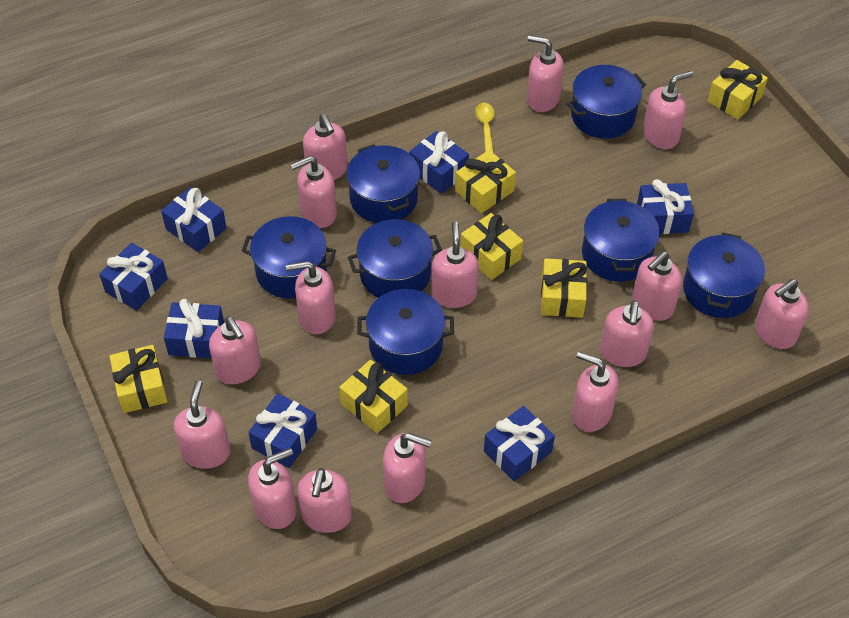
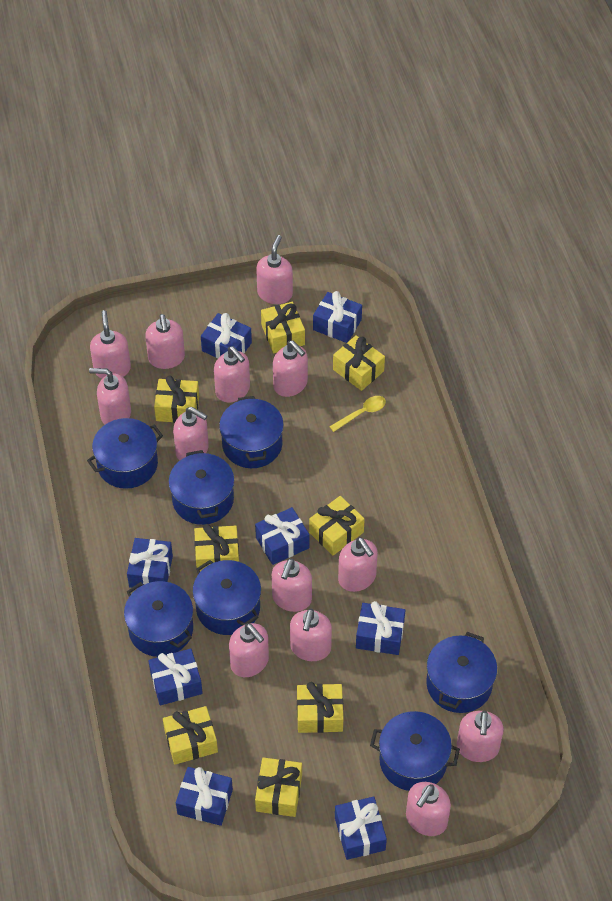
blue gift: [99,243,168,311] [161,187,227,252] [164,299,224,358] [248,393,317,468] [409,131,469,194] [484,406,555,481] [637,179,694,234] = 7 -> [127,538,173,588] [148,648,203,705] [176,767,233,826] [201,313,252,359] [255,507,309,565] [313,291,362,343] [335,797,387,860] [356,601,405,655] = 8
pink soap dispenser: [174,380,231,469] [209,317,261,384] [248,448,297,529] [286,261,336,334] [290,156,337,228] [297,468,352,533] [303,114,347,180] [383,433,432,503] [431,221,479,308] [527,35,564,112] [572,352,619,432] [600,300,654,367] [632,251,682,321] [643,71,693,149] [755,279,809,349] = 15 -> [89,368,131,425] [90,310,131,379] [145,314,185,369] [173,407,209,461] [214,346,250,402] [229,623,269,677] [256,235,293,304] [271,558,312,612] [273,340,308,397] [290,608,332,661] [338,537,378,592] [406,782,451,836] [457,711,504,762] = 13
yellow gift: [110,345,168,413] [339,360,408,433] [455,150,516,213] [460,213,523,280] [541,258,587,318] [707,60,768,119] = 6 -> [154,375,199,423] [163,706,218,764] [194,524,239,572] [255,757,302,817] [261,302,305,353] [297,682,343,733] [309,496,365,555] [333,335,385,391] = 8

